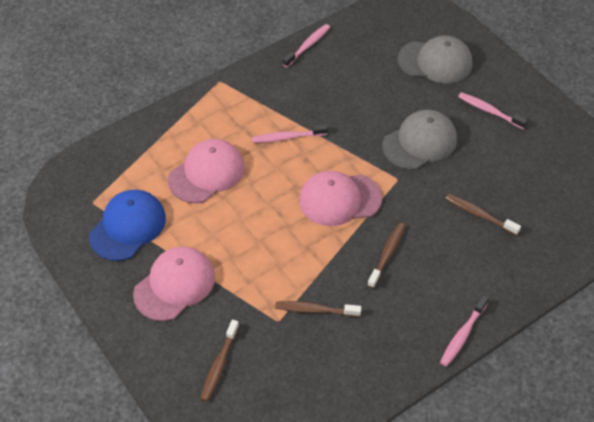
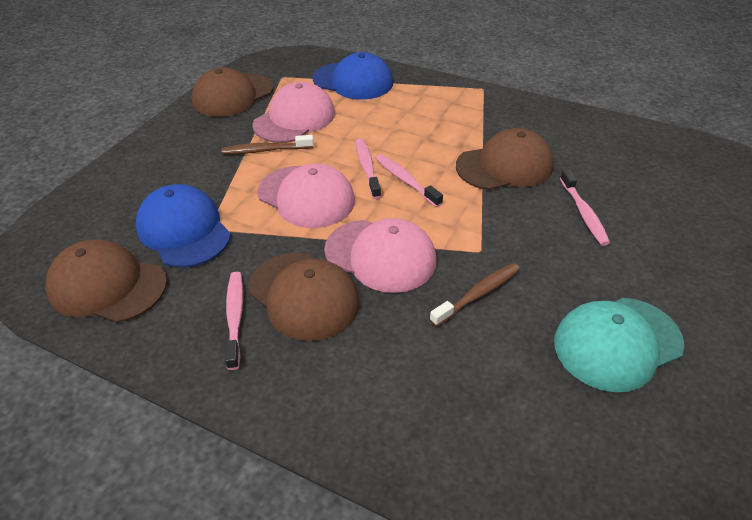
blue cap: [89,190,166,261] = 1 -> [136,184,231,268] [313,52,393,100] = 2
brown cap: none = 0 -> [45,239,167,323] [192,67,273,117] [249,253,360,341] [456,128,554,190] = 4
brown toothbrush: [201,320,239,402] [275,301,362,317] [367,223,406,288] [446,194,521,236] = 4 -> [222,135,314,154] [429,263,520,327] = 2
grey cap: [382,110,457,170] [398,35,473,83] = 2 -> none = 0
turquoise cap: none = 0 -> [554,298,684,392] = 1

